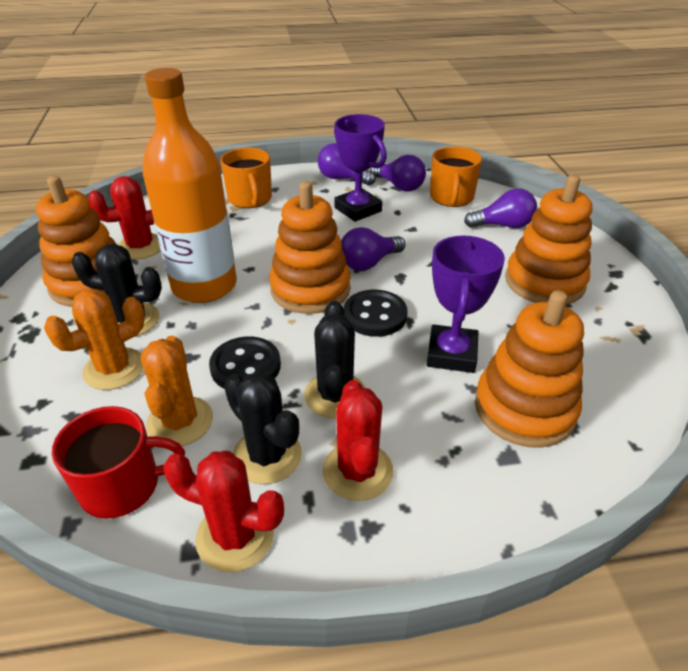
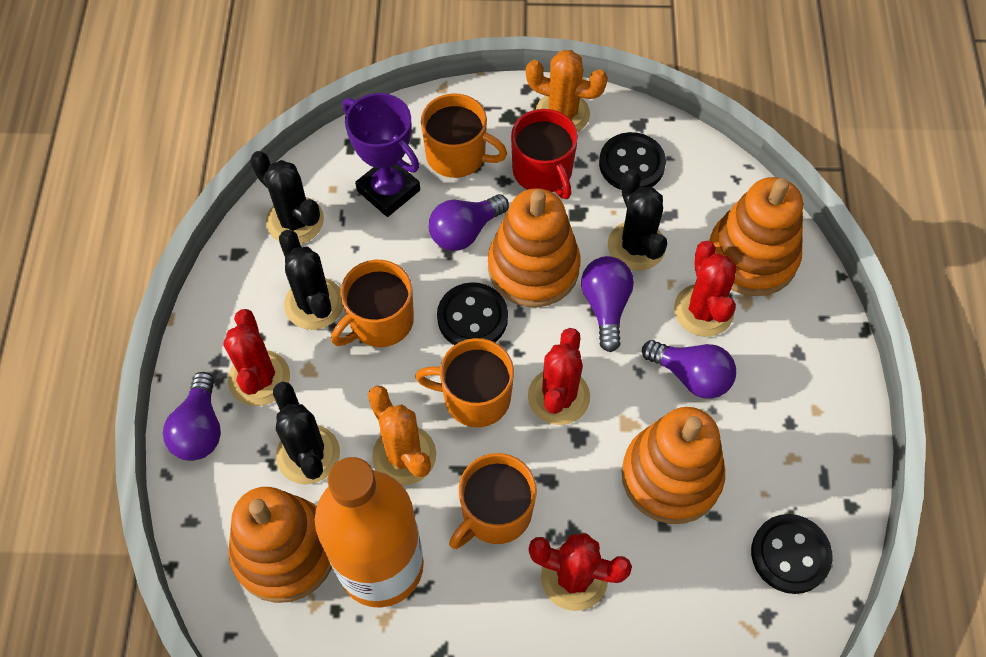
black button: [209,336,281,389] [344,290,407,337] = 2 -> [437,282,508,345] [599,132,666,190] [751,514,832,594] = 3
black cactus: [72,244,162,337] [224,371,302,484] [304,301,365,418] = 3 -> [250,151,324,244] [273,382,340,484] [279,230,343,330] [608,169,667,271] = 4
orange mug: [220,148,272,208] [430,146,482,207] = 2 -> [331,260,414,347] [415,338,514,427] [421,93,507,178] [449,453,537,549] = 4
purple trophy: [334,114,387,222] [427,236,505,373] = 2 -> [343,93,420,217] = 1
red cactus: [88,176,161,259] [163,451,284,572] [322,380,393,501] = 3 -> [223,309,290,406] [528,328,590,425] [529,533,632,611] [674,241,737,337] = 4

